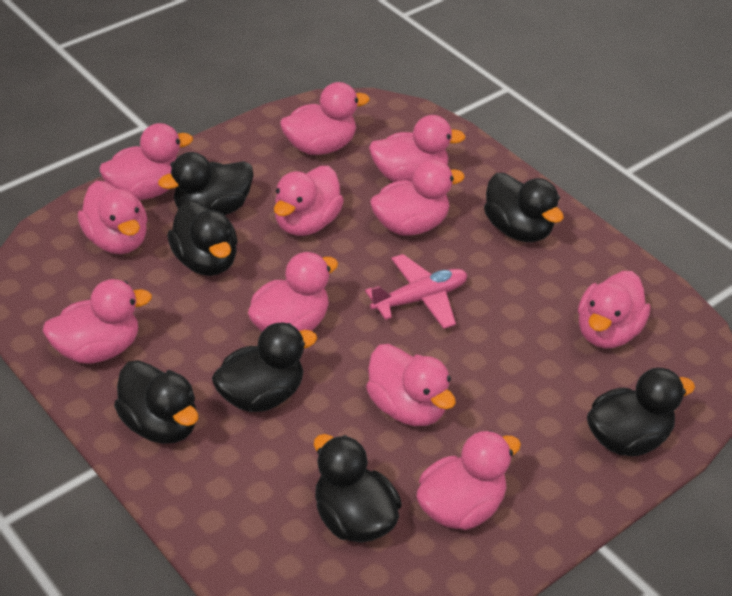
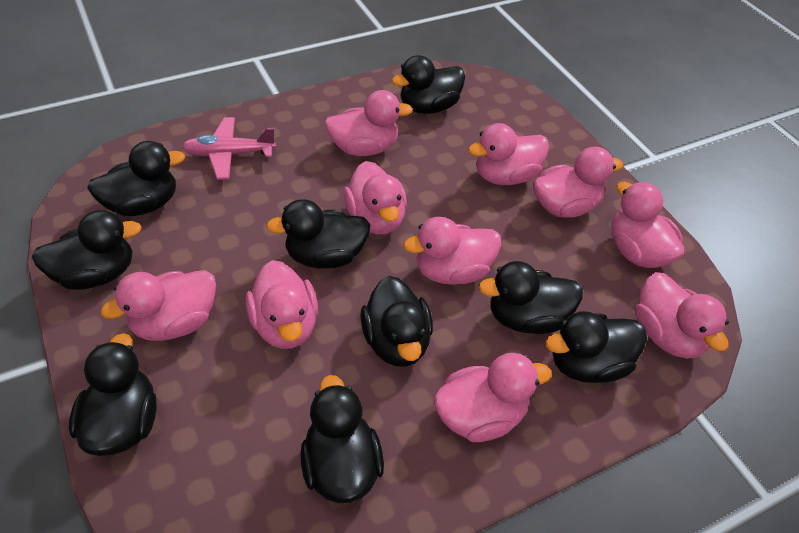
black duck: [114,360,198,444] [158,152,254,215] [167,200,238,276] [212,323,317,412] [314,434,402,543] [484,173,564,242] [587,368,695,456] = 7 -> [32,210,142,290] [69,333,157,456] [87,141,185,216] [266,199,370,269] [300,375,384,503] [360,276,433,367] [391,55,465,114] [478,261,583,334] [545,311,647,383] = 9
pink duck: [43,279,152,364] [78,181,148,254] [100,123,193,200] [248,252,338,332] [274,166,344,236] [280,82,370,155] [366,344,456,426] [369,115,466,182] [370,159,465,236] [417,430,521,530] [578,271,650,348] = 11 -> [101,270,216,341] [246,260,318,349] [324,90,413,156] [344,161,407,235] [403,217,501,285] [434,353,552,442] [468,123,549,185] [533,147,623,218] [611,182,684,268] [635,272,729,359] = 10

